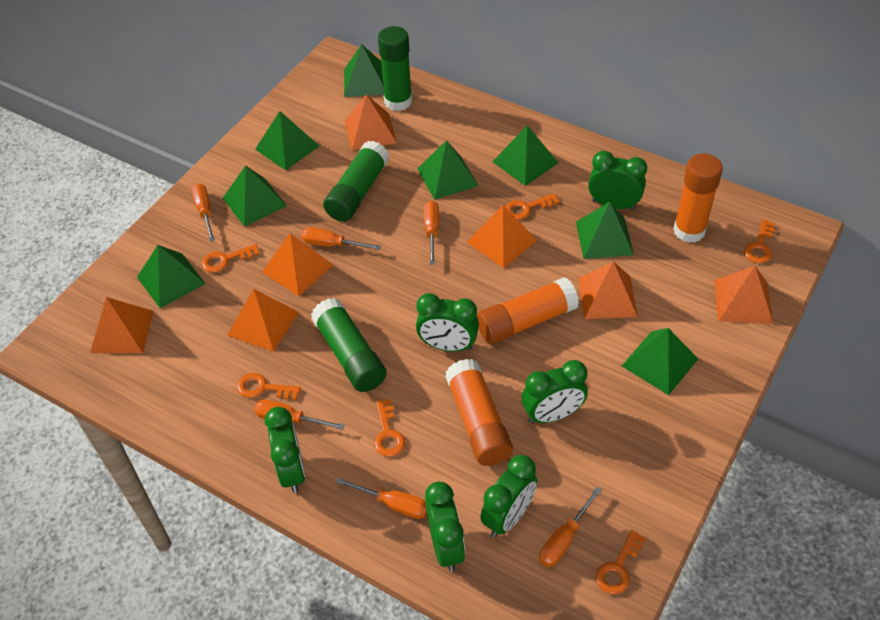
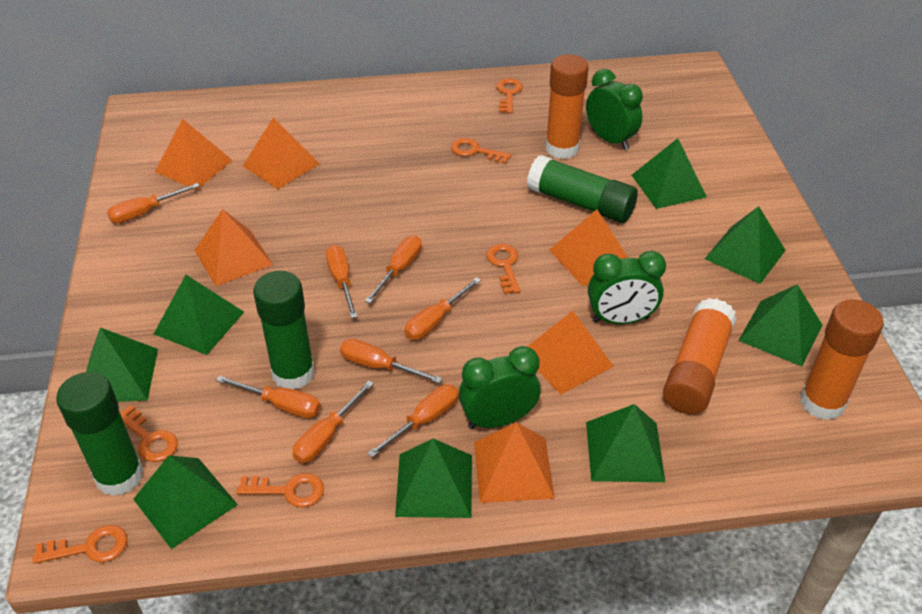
green clock: [265,407,305,493] [416,293,479,352] [425,482,465,571] [480,455,537,537] [522,360,588,423] [588,151,647,210] = 6 -> [459,346,541,429] [586,69,643,150] [588,251,666,324] = 3
orange pyramid: [90,297,154,353] [227,289,299,352] [262,233,333,296] [345,95,397,151] [467,205,537,268] [579,261,637,319] [714,266,773,324] = 7 -> [155,118,233,190] [195,209,273,286] [243,117,319,189] [474,422,555,503] [527,311,614,395] [550,210,628,286] = 6
orange screwdriver: [191,183,215,242] [254,400,344,430] [301,227,381,250] [335,477,427,519] [424,201,439,265] [539,487,602,567] = 6 -> [107,183,200,223] [216,375,321,418] [292,380,374,463] [326,245,358,318] [340,339,442,384] [365,236,422,303] [367,384,459,458] [405,277,481,340] = 8

